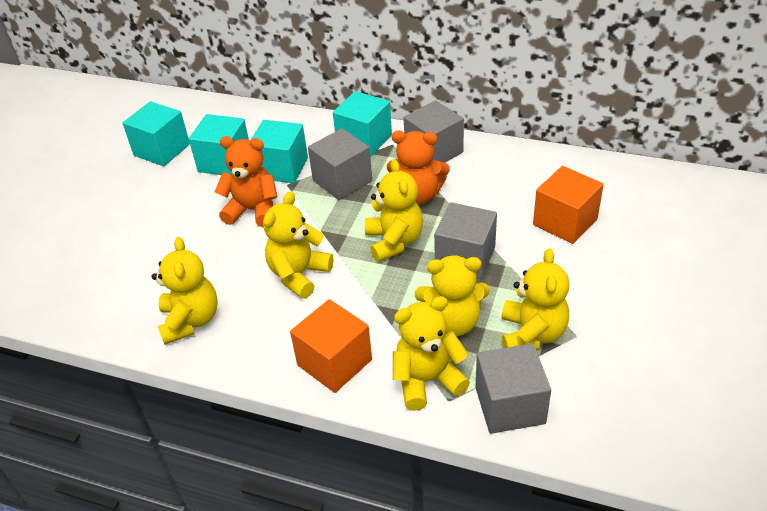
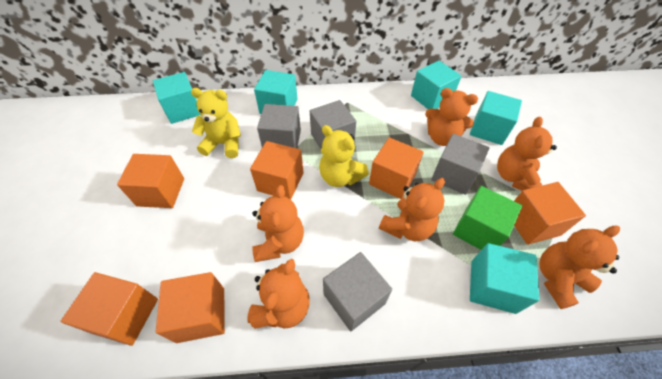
green cube: none = 0 -> [453,186,522,250] = 1
orange cube: [290,299,372,393] [533,166,604,244] = 2 -> [60,272,158,346] [117,154,184,208] [155,272,225,343] [250,141,304,199] [369,137,424,199] [514,182,586,245] = 6
orange teddy bear: [215,136,278,227] [387,131,450,205] = 2 -> [247,259,310,329] [252,185,304,262] [379,178,445,241] [425,88,478,146] [497,117,557,191] [540,226,620,309] = 6
turquoise cube: [123,101,190,166] [189,114,249,175] [251,120,308,183] [333,91,392,157] = 4 -> [153,72,200,124] [254,70,298,114] [411,61,462,109] [470,91,522,145] [470,243,540,314] = 5
yellow teddy bear: [151,237,218,345] [263,191,333,299] [365,159,423,262] [393,296,470,411] [415,255,490,336] [502,248,569,350] = 6 -> [191,88,241,158] [319,125,369,187] = 2

